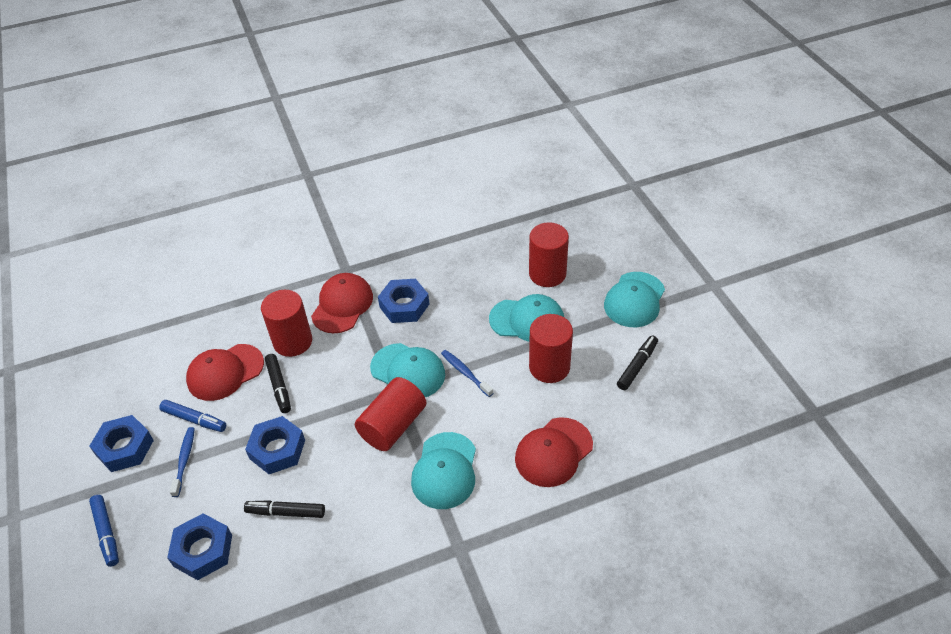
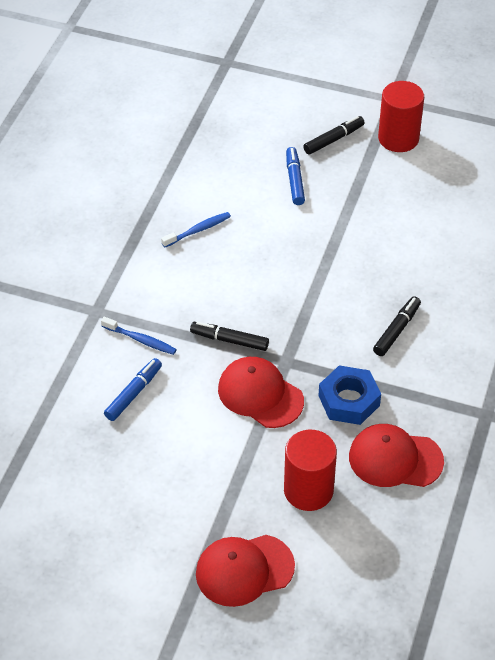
blue nut: [89,415,154,472] [167,513,232,580] [245,416,305,474] [378,279,429,323] = 4 -> [318,365,381,425] = 1
red cylinder: [261,290,312,357] [355,377,426,451] [529,222,569,287] [529,314,573,383] = 4 -> [284,430,337,511] [378,81,424,152] = 2
turquoise cap: [370,343,445,397] [411,432,476,509] [489,294,564,342] [604,272,665,327] = 4 -> none = 0

